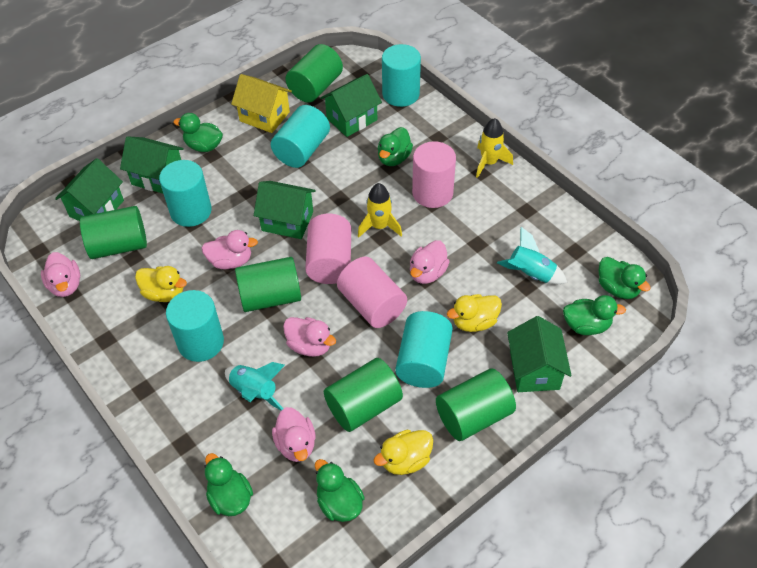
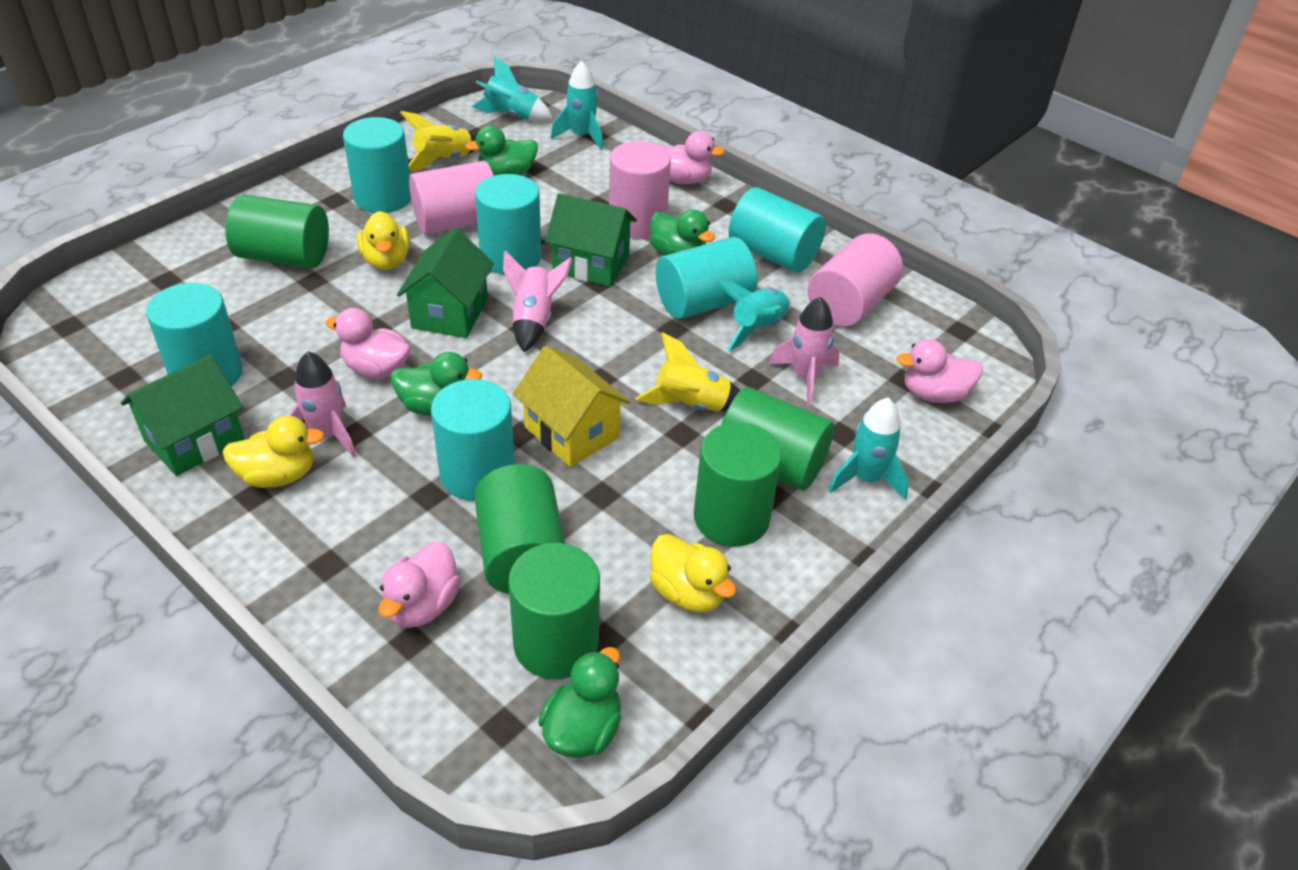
green duck: [173,113,223,152] [204,453,253,516] [315,459,365,522] [378,127,413,166] [563,295,626,335] [599,257,650,299] = 6 -> [391,352,482,416] [465,126,538,176] [538,647,621,758] [650,209,715,256] = 4
green house: [55,158,124,221] [120,136,184,193] [254,181,316,239] [320,74,382,137] [507,316,572,392] = 5 -> [121,354,245,476] [397,228,494,338] [545,193,637,287] = 3
pink duck: [41,252,80,297] [202,230,258,269] [272,407,316,462] [283,317,336,357] [410,240,450,284] = 5 -> [325,308,411,378] [378,542,461,628] [659,131,725,184] [896,339,983,403] = 4
pink rocket: none = 0 -> [289,351,356,457] [503,251,572,352] [769,297,839,405] = 3
turquoise cylinder: [159,160,212,227] [166,290,224,362] [271,105,330,168] [382,44,421,107] [395,311,453,388] = 5 -> [146,283,243,387] [343,117,411,213] [431,379,515,501] [475,174,542,275] [655,237,757,319] [729,187,826,273] = 6
turquoise rocket: [225,362,285,411] [497,227,567,284] = 2 -> [472,56,553,122] [551,61,603,150] [717,281,791,351] [828,398,909,500] = 4

